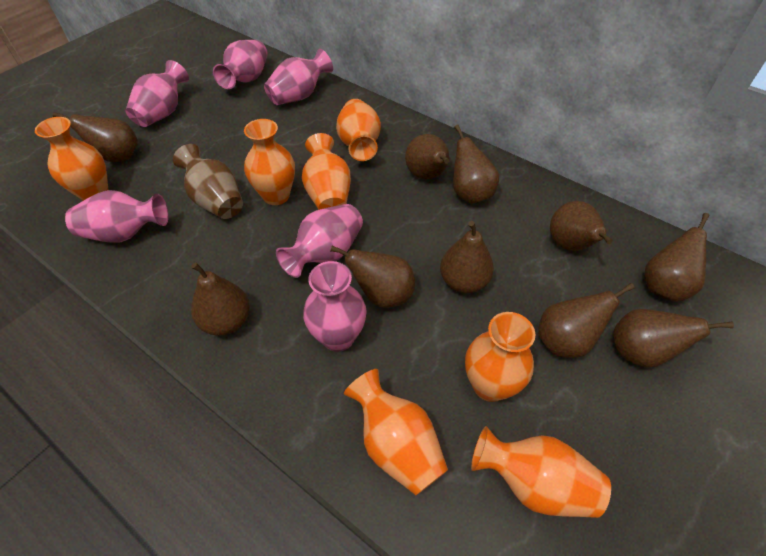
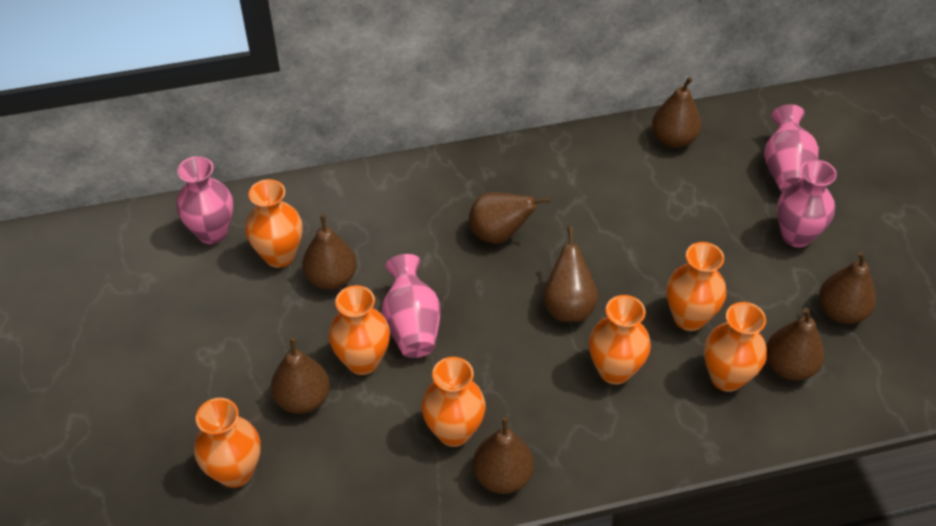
brown pear: [53,112,138,162] [191,262,250,336] [331,246,415,308] [405,134,449,179] [440,221,494,293] [453,125,499,204] [538,283,635,358] [550,201,613,251] [614,309,734,368] [645,213,710,302] = 10 -> [271,338,330,414] [302,215,357,290] [469,192,551,244] [473,417,534,494] [543,226,598,322] [652,77,701,148] [766,308,825,381] [819,251,876,324] = 8
brown vase: [173,144,243,219] = 1 -> none = 0
pink vase: [65,190,169,243] [125,60,189,127] [213,40,268,89] [264,49,333,105] [276,204,363,278] [303,261,367,352] = 6 -> [176,156,233,244] [382,254,441,358] [764,104,819,192] [777,159,837,248] = 4

